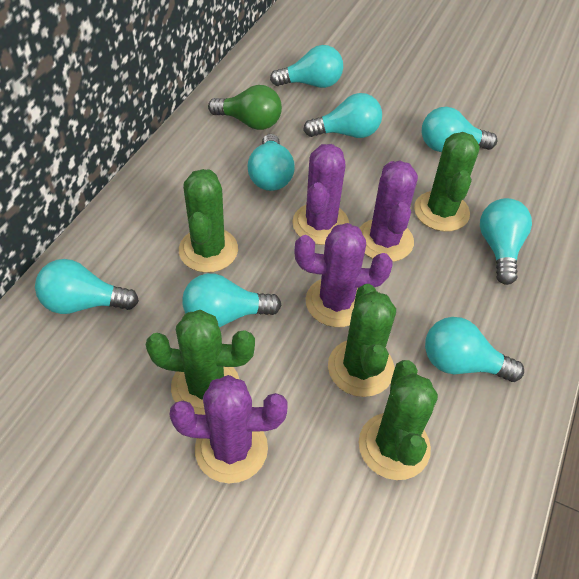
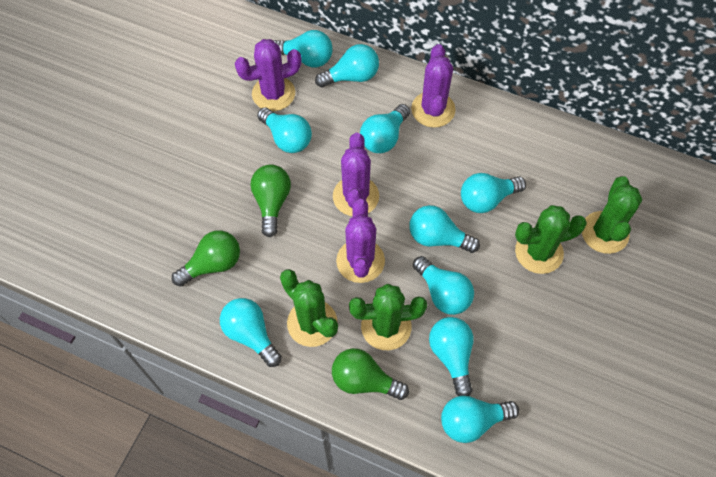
green cactus: [146,310,255,415] [179,169,238,273] [328,284,396,397] [359,360,438,480] [414,132,480,232] = 5 -> [280,269,338,347] [349,284,427,350] [515,205,587,274] [582,176,642,254] = 4
green light bulb: [208,85,282,130] = 1 -> [172,230,240,287] [251,164,291,237] [332,348,409,400] = 3
turquoise light bulb: [35,259,139,314] [182,273,281,327] [248,134,295,191] [270,45,343,88] [303,93,382,138] [422,107,497,152] [425,317,524,382] [480,198,532,285] = 8 -> [220,298,282,367] [257,107,312,153] [274,30,333,67] [315,44,379,88] [360,104,410,153] [409,205,480,253] [413,256,474,315] [429,317,474,396] [441,396,519,443] [461,173,526,213] = 10

